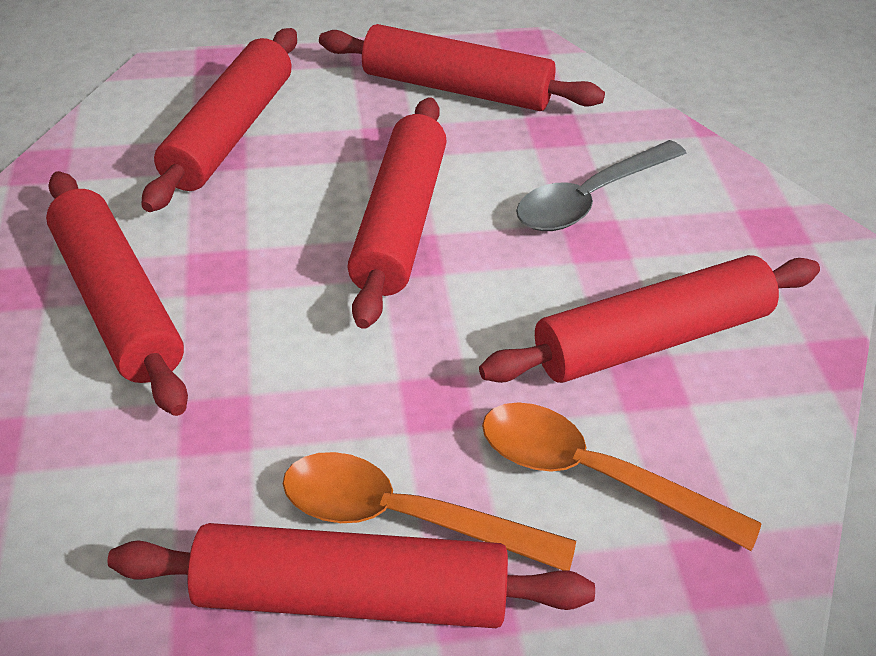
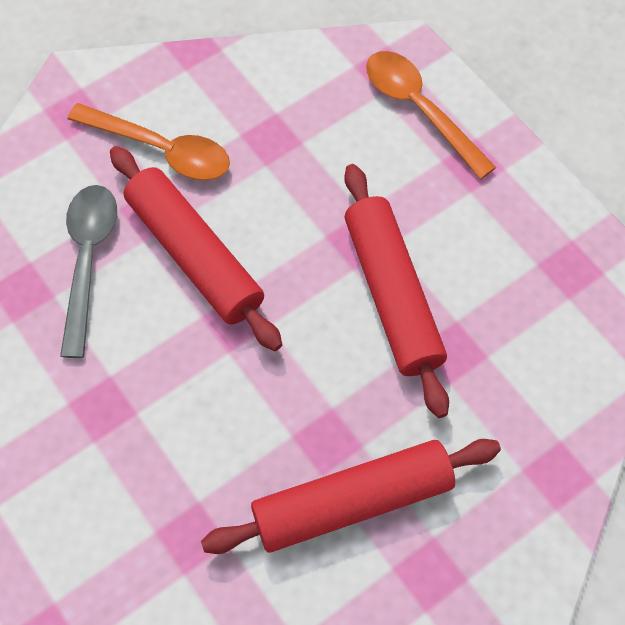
red rolling pin: [46,171,188,416] [107,523,595,628] [141,28,297,212] [319,24,605,111] [347,97,447,329] [479,255,820,383] = 6 -> [110,146,282,351] [201,439,501,554] [344,164,449,418] = 3

